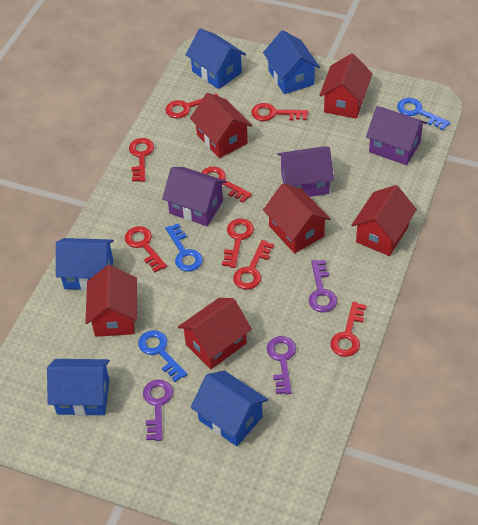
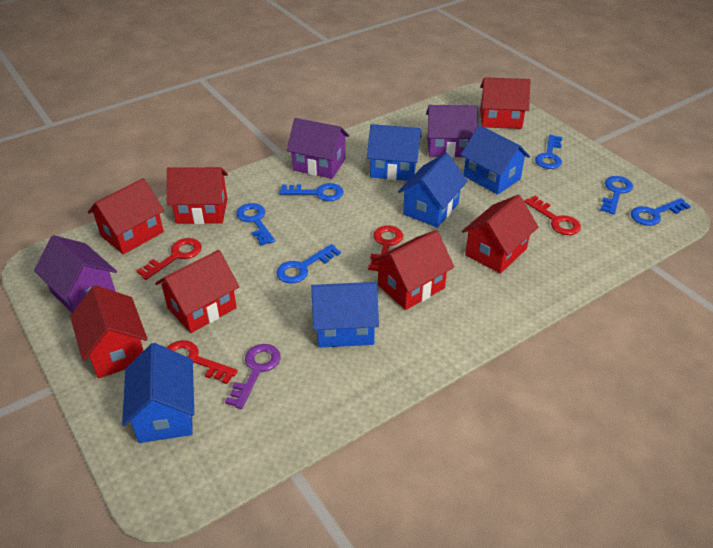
blue key: [138,330,187,382] [166,224,203,272] [397,98,450,130] = 3 -> [236,203,275,246] [276,244,341,283] [280,183,344,201] [535,135,562,169] [600,176,633,214] [631,198,691,226] = 6
purple key: [143,379,173,441] [267,336,296,394] [309,260,337,312] = 3 -> [225,344,280,409] = 1
red house: [85,265,137,337] [178,298,252,369] [190,93,252,158] [263,184,331,253] [319,53,373,119] [351,185,417,256] = 6 -> [70,285,148,379] [88,178,164,254] [155,250,239,333] [167,167,228,224] [372,230,454,310] [462,195,538,274] [480,77,530,129] = 7
red key: [125,226,167,272] [129,138,154,182] [165,94,218,119] [201,166,252,203] [222,218,254,268] [233,240,274,290] [251,103,308,121] [330,302,367,357] = 8 -> [136,238,202,280] [166,340,238,384] [368,225,403,271] [524,196,581,235] = 4

